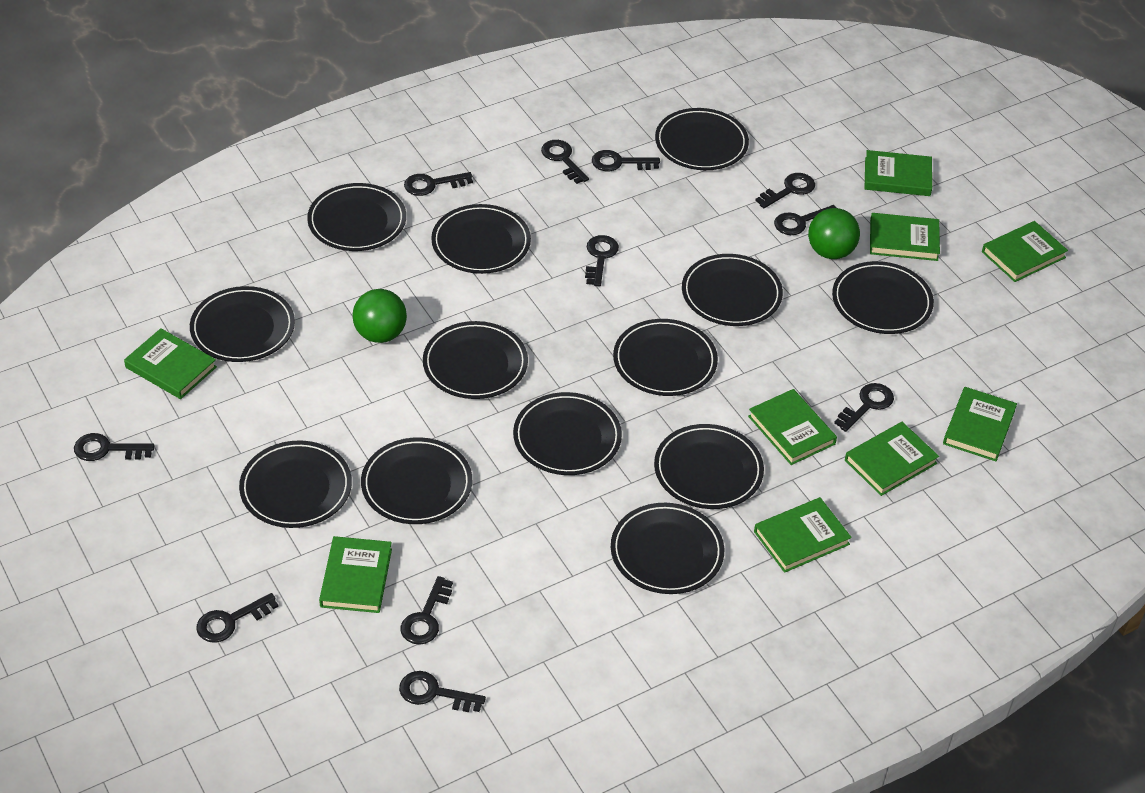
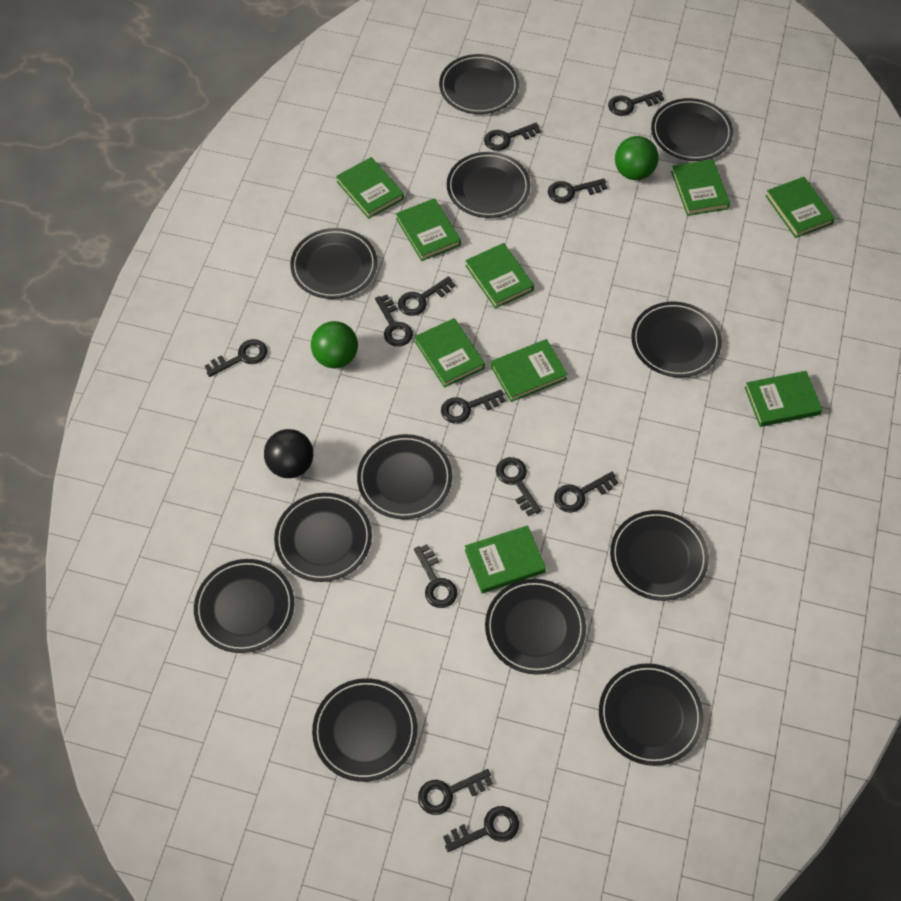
black ball: none = 0 -> [264,429,313,478] = 1
black key: [74,433,155,461] [197,593,279,643] [399,671,486,712] [401,576,453,645] [404,172,473,196] [541,140,589,184] [585,235,619,287] [592,150,660,171] [755,173,815,208] [774,205,836,235] [834,383,894,432] = 11 -> [205,339,267,377] [375,295,413,347] [398,276,455,316] [414,544,457,608] [418,769,493,815] [441,390,505,424] [443,806,519,852] [484,123,541,151] [496,457,541,516] [548,179,607,203] [554,472,619,513] [608,90,664,116] = 12
black plate: [190,286,295,362] [239,440,352,528] [307,183,406,251] [361,437,472,524] [423,321,528,399] [431,204,531,274] [513,392,622,475] [611,503,724,594] [613,319,718,396] [654,424,764,509] [655,108,749,170] [682,254,783,326] [832,261,934,334] = 13 -> [194,559,294,653] [274,493,372,582] [290,228,377,299] [312,678,417,782] [357,434,452,519] [439,54,519,114] [447,152,530,218] [485,579,586,675] [599,663,704,766] [610,510,709,601] [631,302,722,377] [651,98,733,161] = 12

